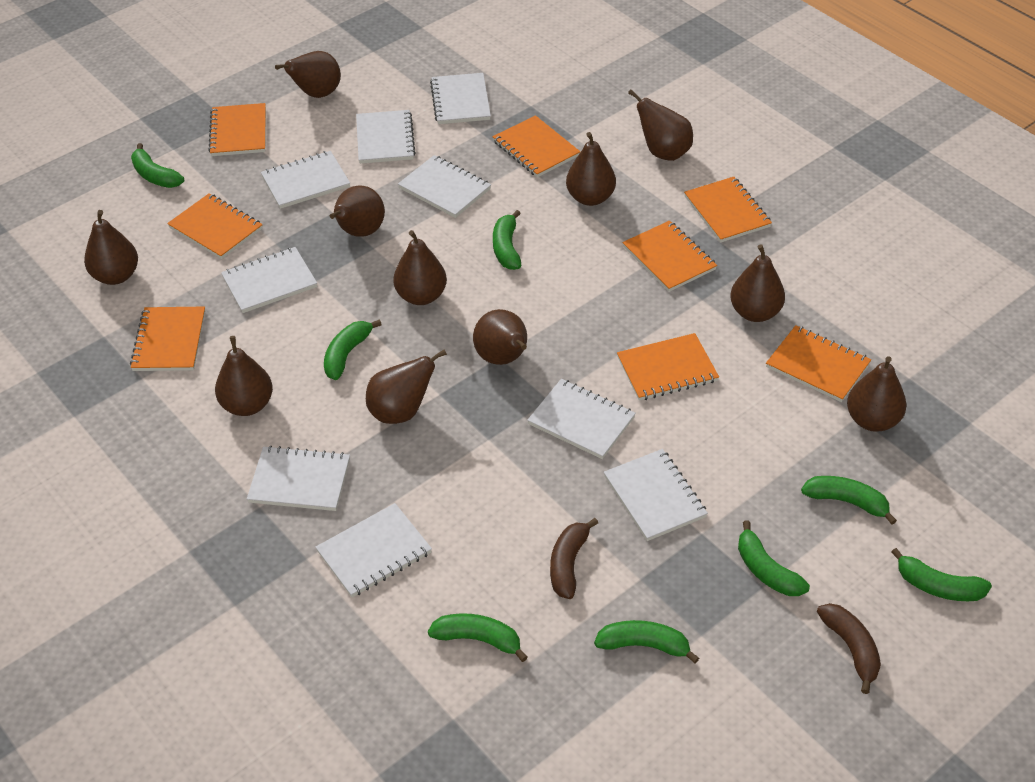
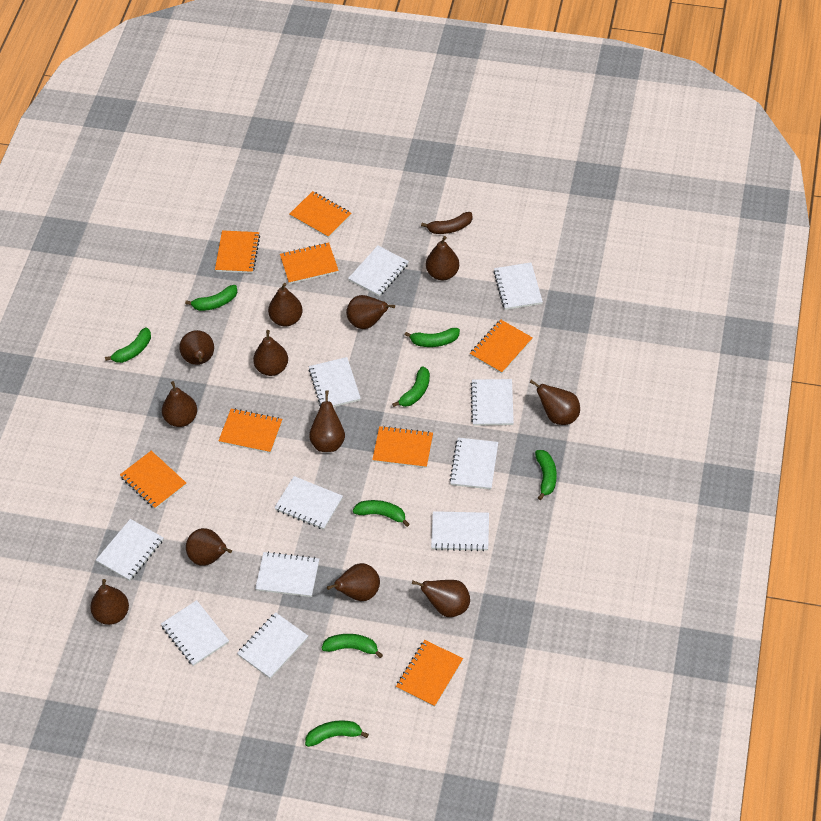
brown banana: [550,518,598,599] [817,603,881,694] = 2 -> [421,212,472,234] = 1
brown pear: [84,210,138,285] [215,336,273,416] [275,51,341,98] [330,186,385,237] [366,349,447,424] [393,230,447,305] [473,309,527,365] [566,132,616,206] [628,90,693,161] [730,244,785,322] [847,356,907,432] = 11 -> [90,579,129,625] [162,381,197,427] [179,330,214,365] [186,528,232,566] [253,330,288,376] [268,283,303,327] [309,390,345,452] [327,563,380,601] [346,295,395,329] [412,580,470,617] [426,236,459,280] [529,380,580,425] = 12
white notebook: [221,247,317,313] [247,446,350,511] [261,151,350,209] [316,503,432,597] [356,110,416,164] [398,155,491,218] [430,73,491,124] [527,379,636,459] [604,449,708,541] = 9 -> [96,519,164,581] [161,600,229,666] [237,612,308,679] [255,551,319,597] [274,476,343,530] [309,357,361,407] [348,245,409,297] [431,511,489,551] [449,438,498,489] [470,379,514,426] [493,262,543,310] = 11

